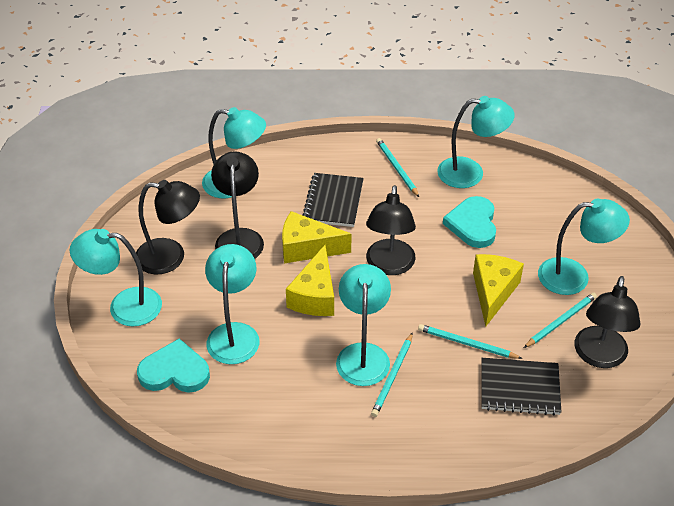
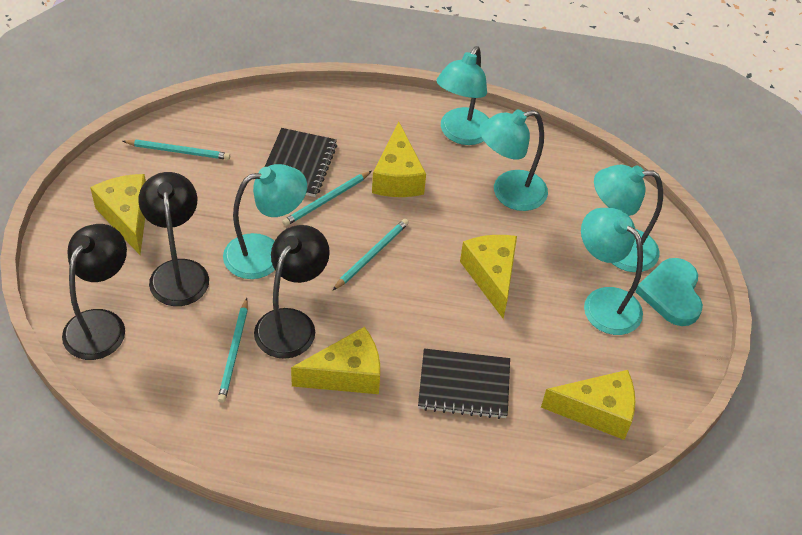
black lamp: [136,180,200,274] [211,151,264,258] [366,185,416,275] [574,276,641,368] = 4 -> [62,224,127,360] [138,172,209,306] [254,225,330,359] = 3
turquoise heart: [137,338,210,393] [443,196,496,248] = 2 -> [636,258,703,326] = 1
turquoise lamp: [70,229,162,326] [202,107,266,198] [205,244,260,364] [336,264,391,386] [437,96,515,188] [538,199,630,295] = 6 -> [223,164,307,279] [437,46,489,145] [479,110,548,211] [581,208,643,335] [594,164,663,272] = 5
yellow cheese: [282,211,351,263] [286,245,334,316] [473,254,524,326] = 3 -> [90,174,146,255] [291,327,380,394] [372,122,426,197] [460,235,517,319] [541,370,635,440] = 5

